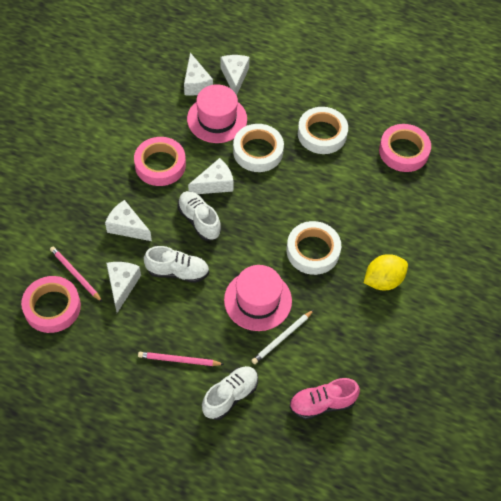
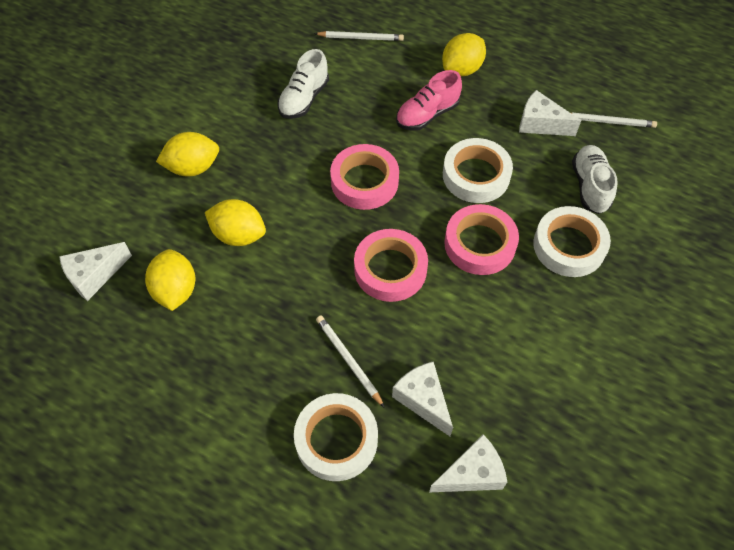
pink hat: [187,84,247,143] [224,265,292,331] = 2 -> none = 0
pink pencil: [50,246,102,302] [138,352,225,366] = 2 -> none = 0
white cheese: [105,200,152,241] [106,262,141,313] [184,53,213,96] [188,158,234,194] [221,55,250,95] = 5 -> [59,242,132,301] [392,362,453,436] [429,434,507,492] [519,90,581,136] = 4
white pencil: [251,310,314,364] = 1 -> [314,31,404,41] [316,316,385,408] [571,112,657,128] = 3
white shoe: [144,246,209,283] [178,191,221,241] [202,366,258,420] = 3 -> [277,49,329,119] [572,145,618,214] = 2
yellow lemon: [364,254,408,291] = 1 -> [145,249,195,311] [156,132,219,177] [205,199,266,246] [442,33,486,76] = 4

